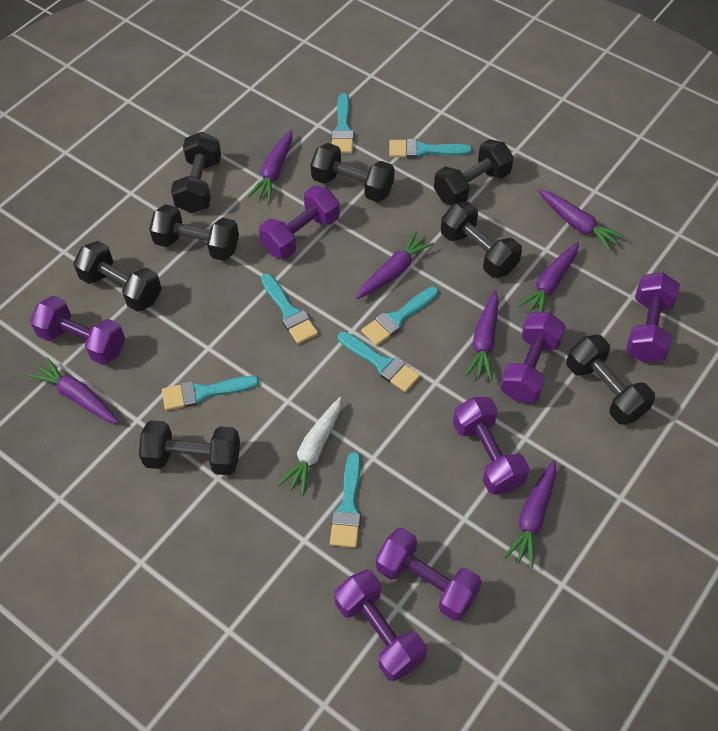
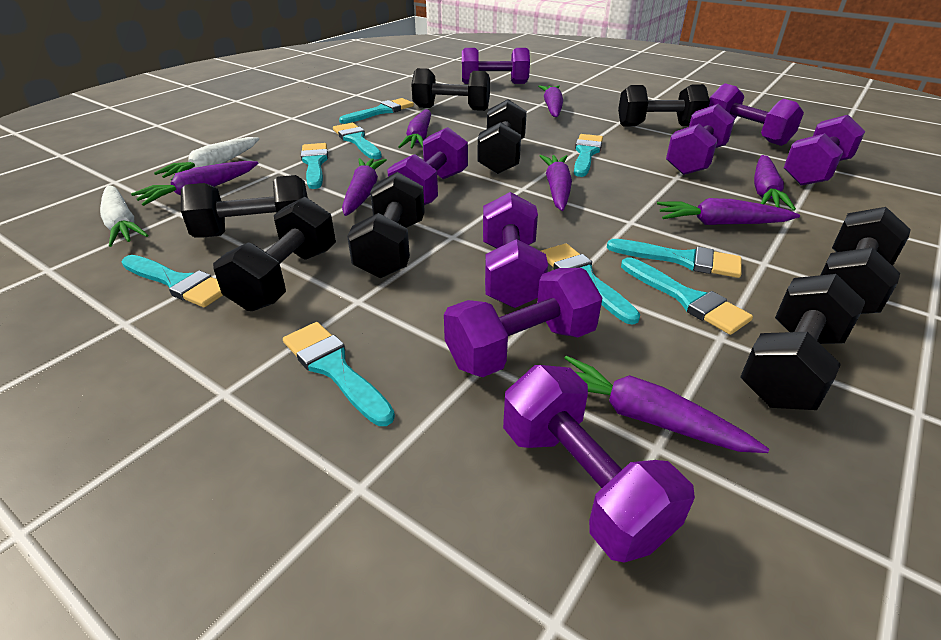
purple carrot: [28,357,119,424] [248,130,292,202] [356,231,434,299] [465,290,499,381] [504,460,556,568] [517,242,579,313] [538,189,625,251] = 7 -> [131,161,259,206] [342,158,387,216] [398,109,431,149] [538,85,563,117] [540,155,572,211] [565,356,769,453] [657,198,800,225] [754,155,796,211] = 8
purple dumbbell: [30,296,125,365] [259,186,340,259] [334,570,427,681] [376,528,482,621] [453,397,530,495] [500,312,566,402] [626,273,680,363] = 7 -> [387,127,468,205] [444,268,602,377] [462,48,530,84] [483,192,548,308] [503,365,695,563] [666,104,735,175] [709,83,804,146] [784,115,865,185] = 8
turquoise brush: [162,376,259,411] [261,273,318,344] [330,452,361,548] [331,93,354,153] [338,331,420,392] [361,286,439,346] [389,139,472,158] = 7 -> [122,255,223,307] [283,322,395,426] [301,143,328,189] [333,123,382,159] [339,98,414,124] [541,243,640,324] [574,134,603,177] [607,239,742,278] [621,257,753,335] = 9
white carrot: [278,397,342,496] = 1 -> [100,185,148,247] [154,137,260,181] = 2

